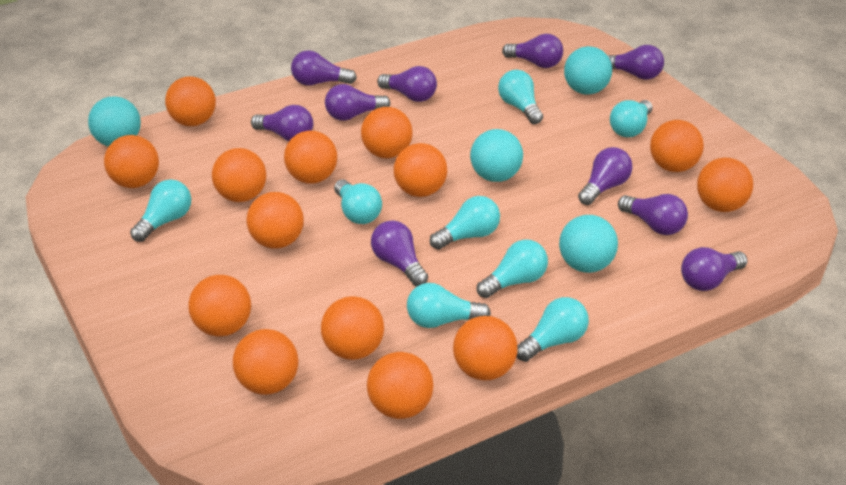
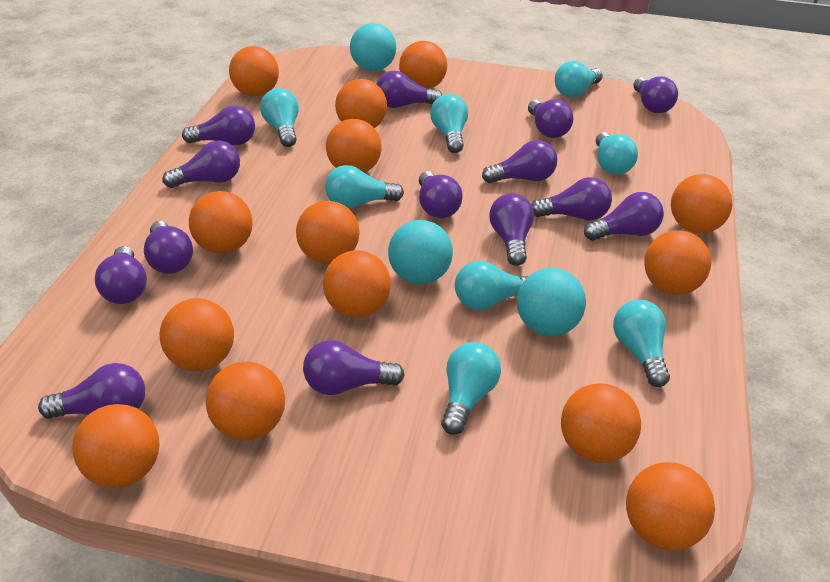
purple light bulb: [251,105,313,141] [291,50,357,86] [325,84,390,121] [371,220,428,287] [377,66,437,102] [502,34,563,68] [578,147,633,205] [608,45,664,80] [618,194,688,235] [681,247,748,291] = 10 -> [38,363,145,419] [95,246,147,304] [144,221,193,274] [163,141,240,188] [182,105,255,145] [303,340,405,395] [376,71,442,108] [419,171,463,218] [482,140,557,183] [489,193,534,266] [528,99,573,138] [531,177,612,221] [584,192,664,241] [633,76,678,113] = 14
turquoise ball: [88,96,141,147] [470,129,523,182] [559,215,618,273] [564,46,612,95] = 4 -> [350,23,396,71] [388,220,453,284] [517,268,586,336] = 3

